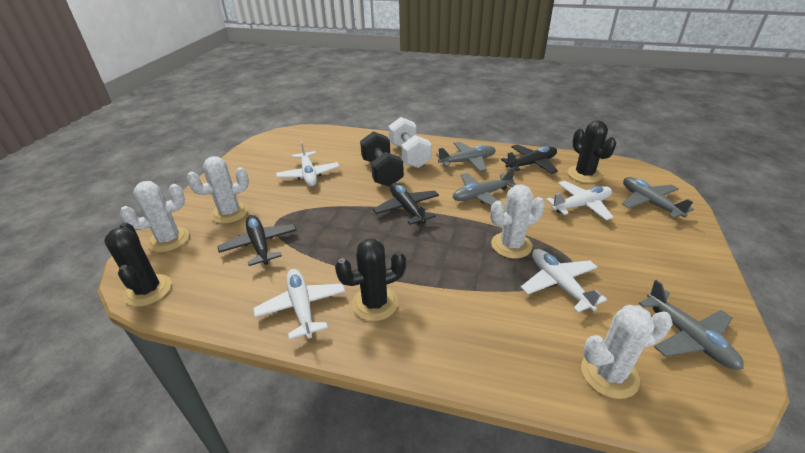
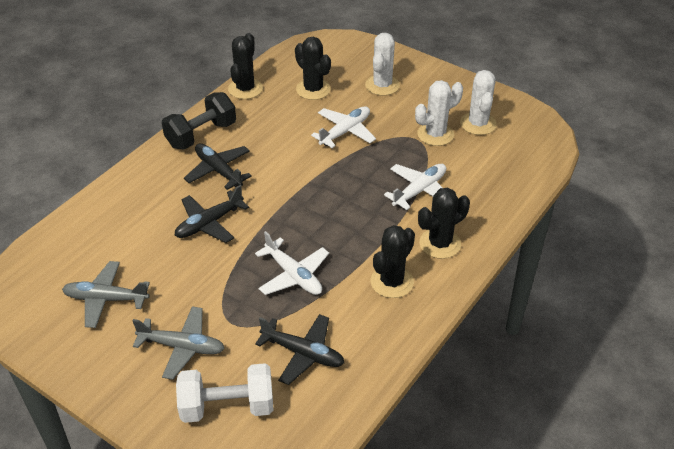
black cactus: [104,222,172,306] [335,239,406,321] [568,120,616,183] = 3 -> [228,33,263,99] [295,37,331,100] [370,225,415,298] [418,188,470,259] = 4
grey plane: [436,142,496,172] [452,167,517,207] [622,177,694,218] [639,280,744,369] = 4 -> [62,261,150,328] [132,306,225,380] = 2
white cactus: [120,181,189,252] [187,156,249,224] [490,184,545,259] [581,305,673,399] = 4 -> [365,33,400,96] [415,80,463,146] [460,70,497,135] = 3
white plane: [253,269,345,340] [276,141,339,186] [521,249,607,313] [546,181,614,220] = 4 -> [255,231,329,295] [311,106,376,148] [384,164,446,210] = 3

